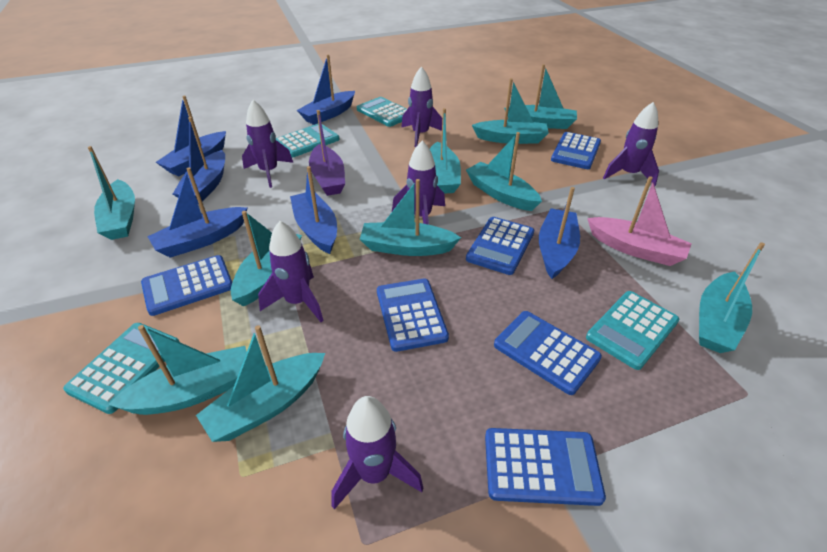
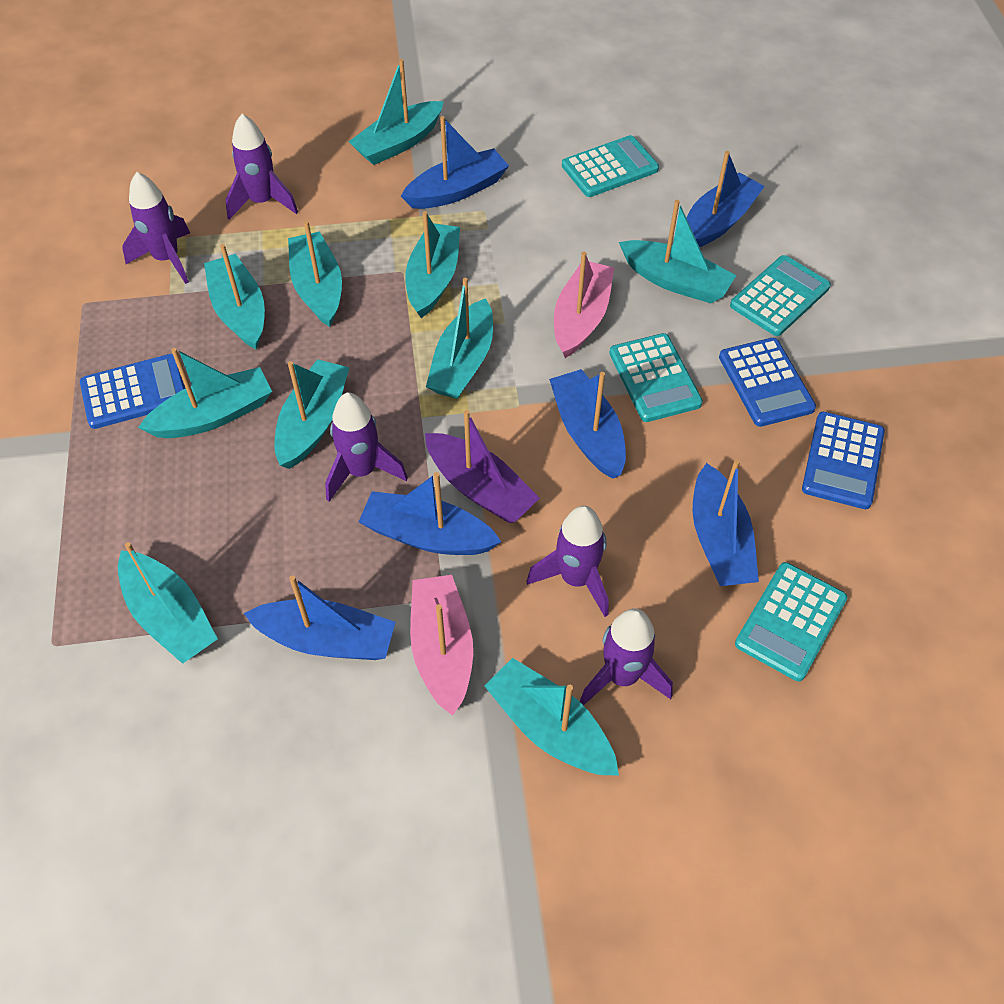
blue calculator: [141,255,232,316] [377,278,449,352] [466,217,534,275] [485,428,606,506] [494,311,602,395] [551,132,601,169] = 6 -> [80,354,186,429] [719,338,816,427] [802,412,885,509] = 3
pink boat: [587,176,692,266] = 1 -> [410,575,473,716] [554,252,614,358] = 2
purple rocket: [242,100,293,188] [258,221,324,322] [332,396,423,509] [392,141,445,225] [401,66,442,147] [603,102,659,186] = 6 -> [122,172,190,284] [225,114,298,220] [325,393,408,502] [527,506,608,617] [580,608,673,706] = 5

